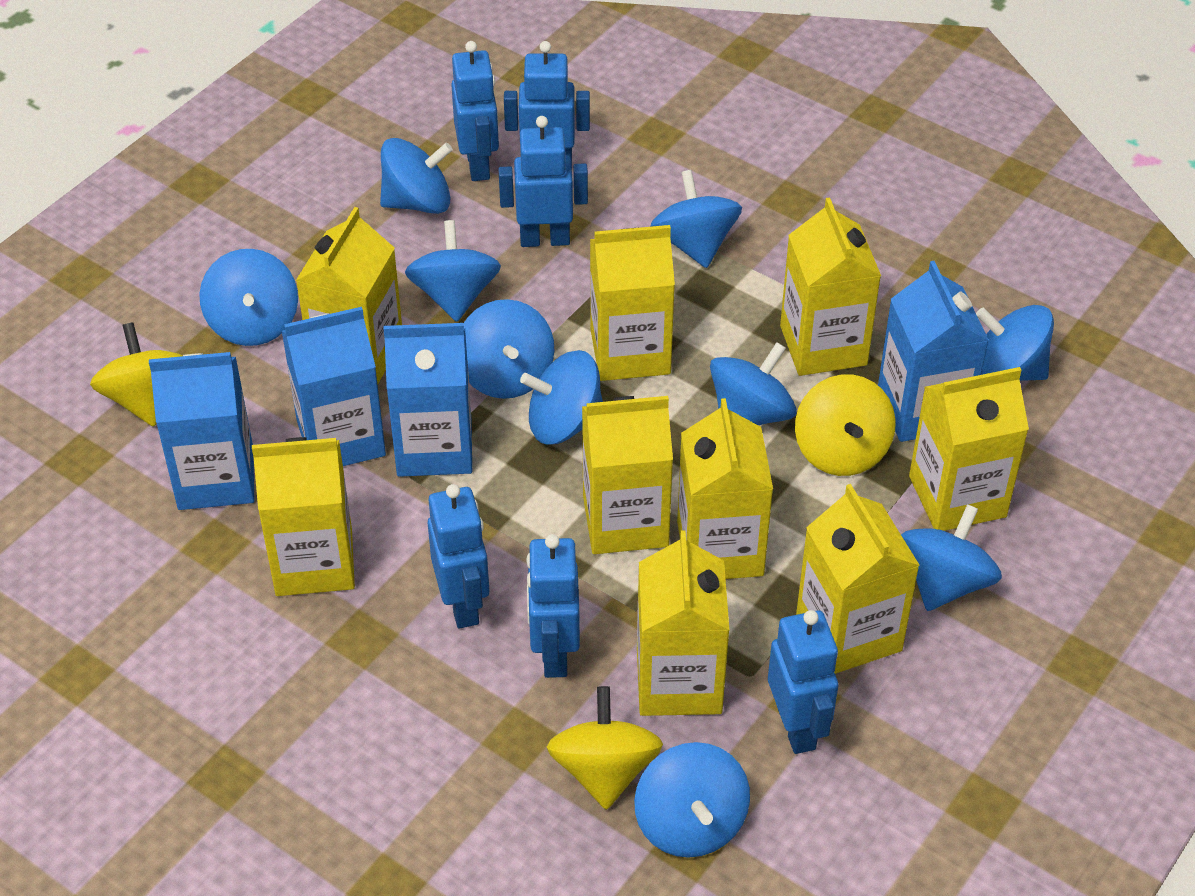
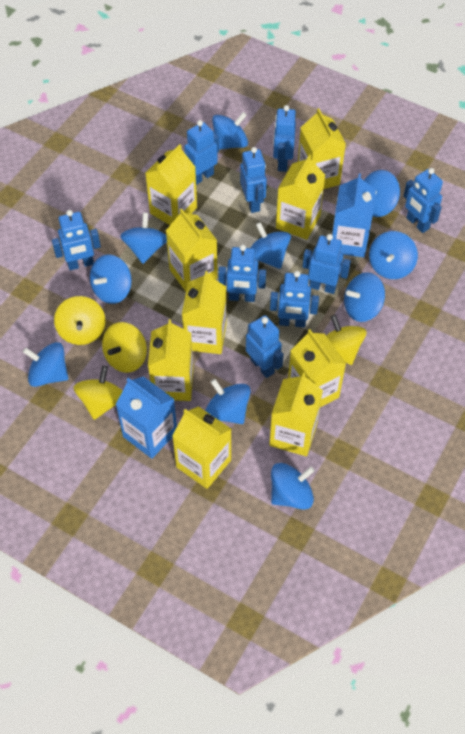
blue carton: [149,352,255,510] [282,307,386,466] [383,323,472,477] [878,261,989,442] = 4 -> [116,376,177,459] [332,174,376,257] = 2
blue robot: [428,484,489,629] [451,41,499,181] [499,116,588,247] [504,41,590,166] [526,534,580,678] [768,610,838,754] = 6 -> [52,210,101,270] [183,120,219,185] [218,245,266,302] [240,147,267,213] [246,315,284,378] [270,271,319,327] [273,105,296,172] [302,234,351,294] [403,168,443,233] = 9
yellow spinning top: [90,322,183,427] [547,686,663,810] [795,374,896,476] = 3 -> [54,296,105,345] [74,366,122,420] [102,322,147,373] [326,315,366,365] = 4

